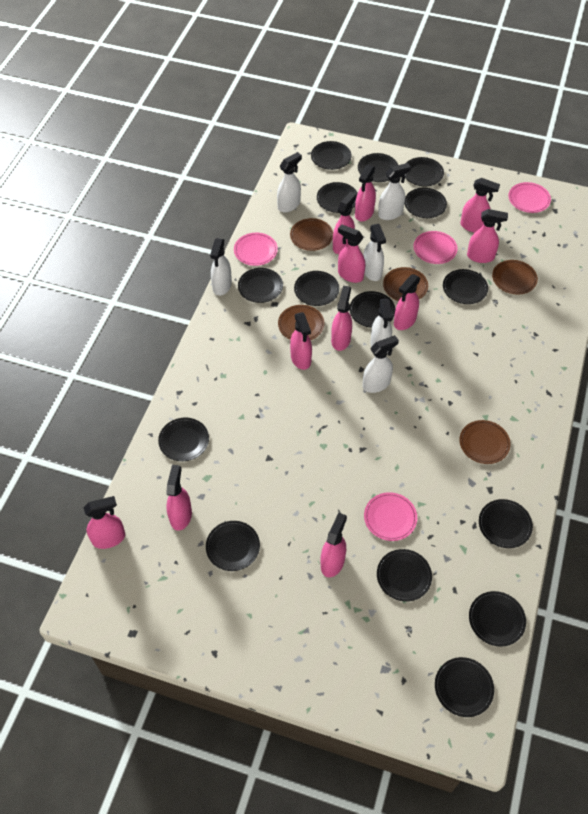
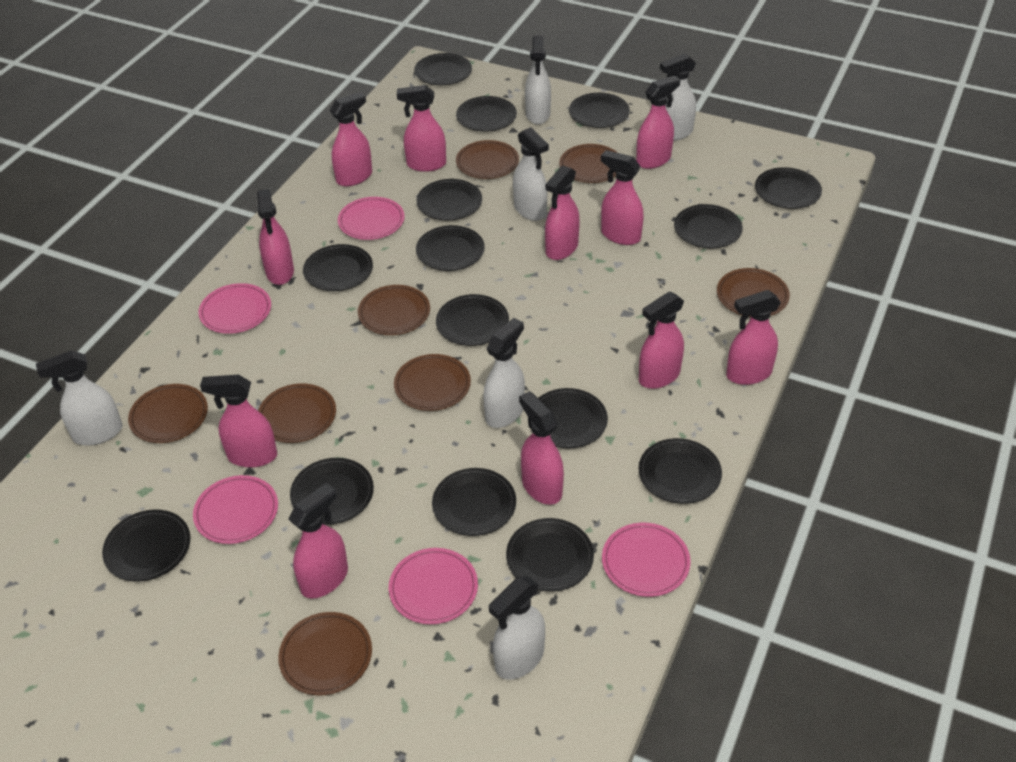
brown plate: [278,305,324,340] [290,218,333,251] [383,267,428,301] [460,420,511,464] [492,260,538,294] = 5 -> [128,384,208,443] [258,383,336,443] [278,612,372,695] [358,285,430,335] [394,354,471,411] [456,140,519,179] [559,144,618,183] [717,268,790,317] = 8
pink plate: [234,233,278,266] [364,492,417,541] [413,231,458,264] [508,182,551,213] = 4 -> [193,475,278,544] [198,283,271,334] [338,197,405,240] [389,548,478,624] [602,523,691,597] = 5

